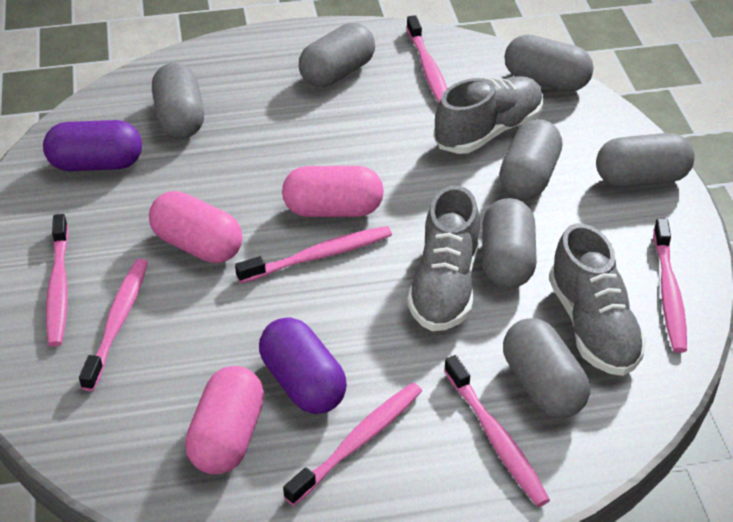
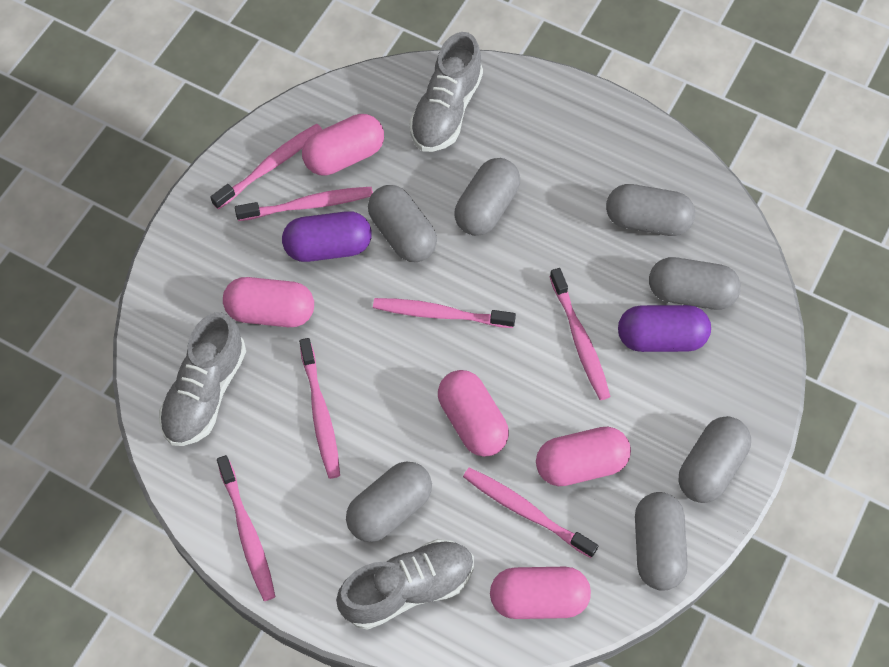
pink capsule: [149,191,243,263] [185,366,264,475] [282,166,384,217] = 3 -> [223,277,314,327] [302,114,384,176] [438,370,509,457] [490,567,591,619] [536,427,631,486] = 5

